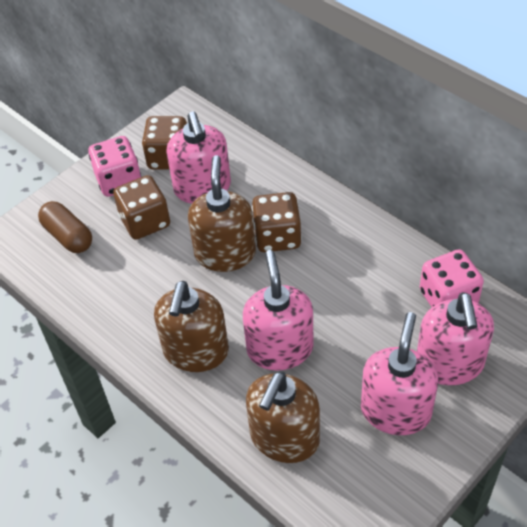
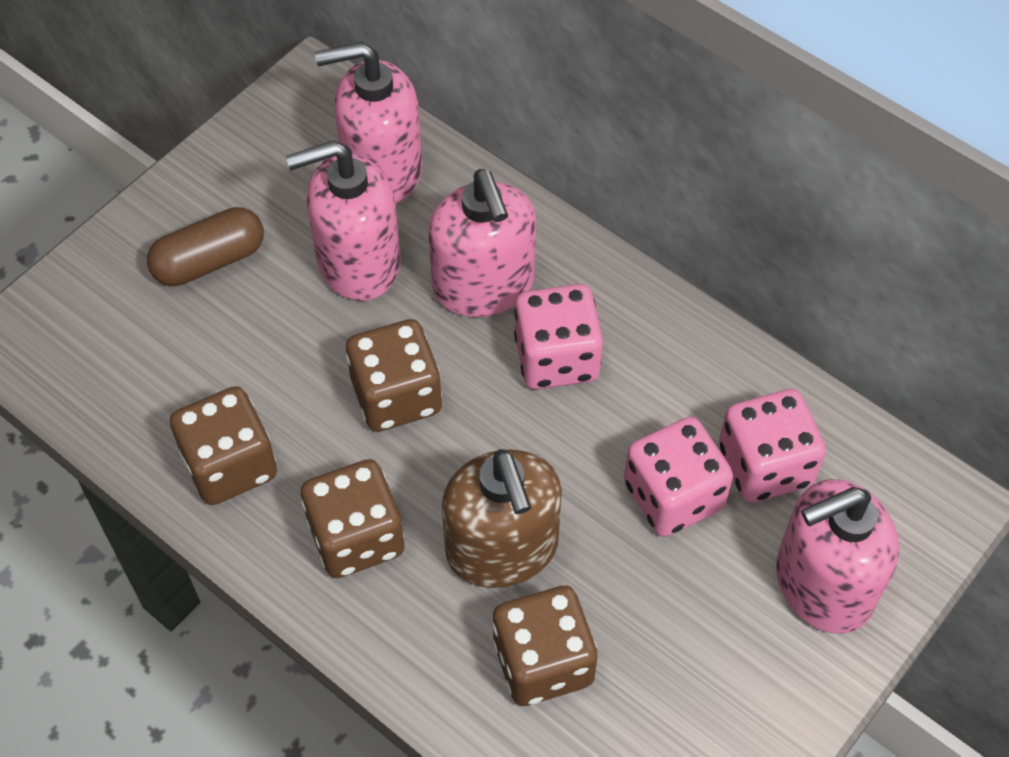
brown dice: [113,175,170,240] [142,116,187,170] [252,192,302,252] = 3 -> [170,386,277,505] [301,459,404,578] [346,319,442,432] [492,586,597,706] = 4
brown soap dispenser: [154,281,229,372] [188,155,256,272] [246,371,320,463] = 3 -> [442,449,562,588] = 1
pink dice: [88,136,141,197] [420,249,484,307] = 2 -> [514,284,603,389] [624,417,733,537] [719,389,826,503] = 3

